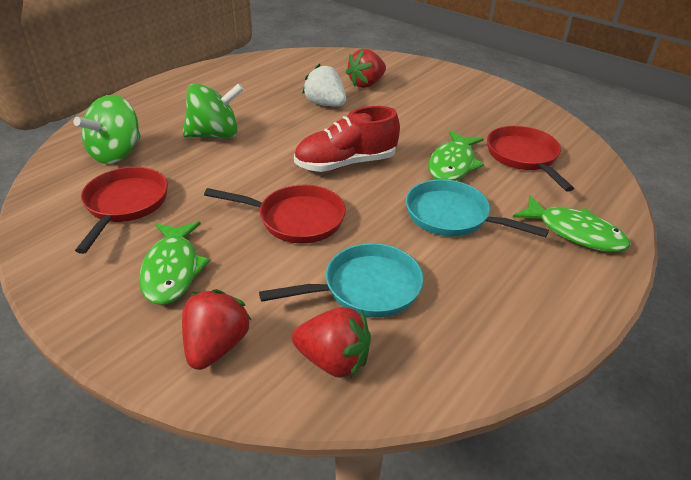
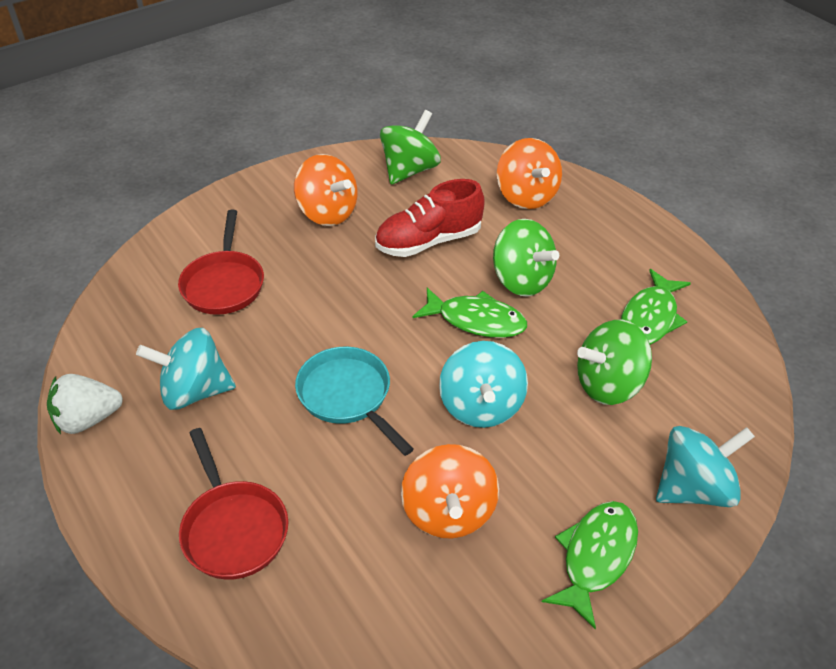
green spinning top: [73,95,141,164] [183,83,244,138] = 2 -> [380,110,441,185] [493,219,559,297] [577,319,652,405] = 3
orange spinning top: none = 0 -> [294,154,357,226] [401,444,499,539] [497,138,562,209] = 3
red pan: [75,167,168,254] [204,185,346,243] [487,126,574,192] = 3 -> [178,210,264,315] [179,428,288,580] = 2
red strawberry: [182,289,251,370] [292,307,371,378] [346,49,386,88] = 3 -> none = 0
turquoise pan: [259,243,424,317] [406,179,549,237] = 2 -> [295,347,414,456] = 1
turquoise spinning top: none = 0 -> [136,328,236,410] [439,341,528,428] [656,426,755,507] = 3

